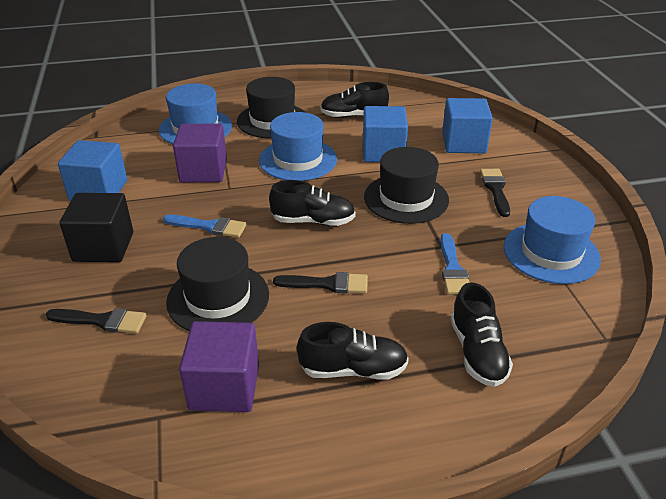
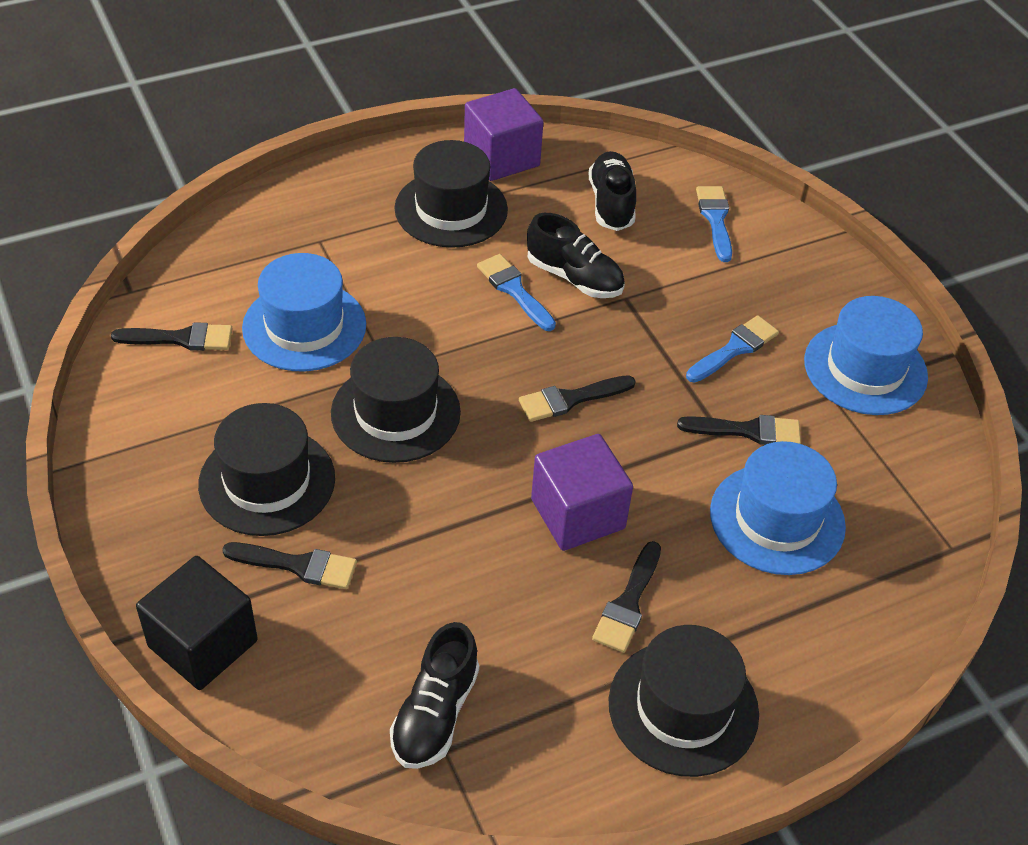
black brush: [46,308,147,334] [273,272,368,294] [480,169,510,217] = 3 -> [111,322,233,351] [222,542,357,589] [519,375,635,422] [592,541,661,653] [677,415,801,445] = 5
black hat: [166,237,269,331] [237,77,306,138] [364,147,449,224] = 3 -> [198,403,335,536] [331,337,461,463] [394,140,508,248] [609,625,759,777] = 4
black shoe: [269,180,355,226] [297,322,409,380] [320,82,389,118] [450,283,513,387] = 4 -> [390,622,479,769] [527,213,625,298] [589,151,636,231] = 3
blue brush: [163,215,247,238] [440,233,470,294] = 2 -> [477,254,556,331] [686,315,779,382] [696,186,732,262] = 3
blue cube: [58,140,127,201] [363,106,408,162] [442,98,493,153] = 3 -> none = 0

